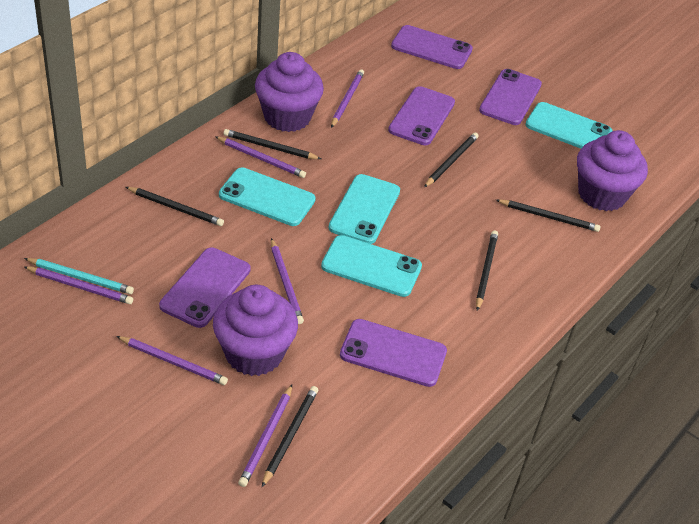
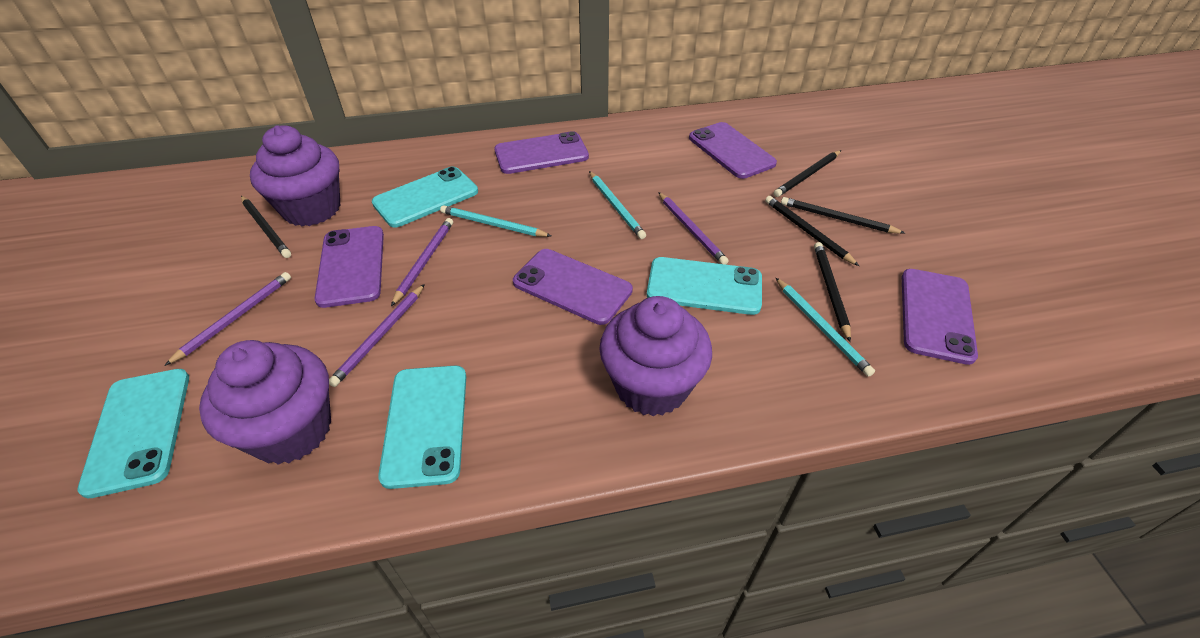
black pencil: [126,187,224,226] [224,129,321,159] [262,386,318,487] [424,133,479,187] [476,230,498,311] [496,200,600,232] = 6 -> [241,196,291,258] [765,196,859,266] [774,150,841,197] [781,197,905,234] [814,242,851,342] = 5
purple pencil: [25,266,133,304] [116,336,228,385] [215,136,306,178] [238,385,292,487] [271,238,304,324] [331,69,364,128] = 6 -> [164,272,291,366] [329,284,425,387] [391,218,453,306] [658,192,728,265] = 4
turquoise pencil: [24,258,134,294] = 1 -> [440,205,551,237] [589,171,646,239] [776,278,875,377] = 3

